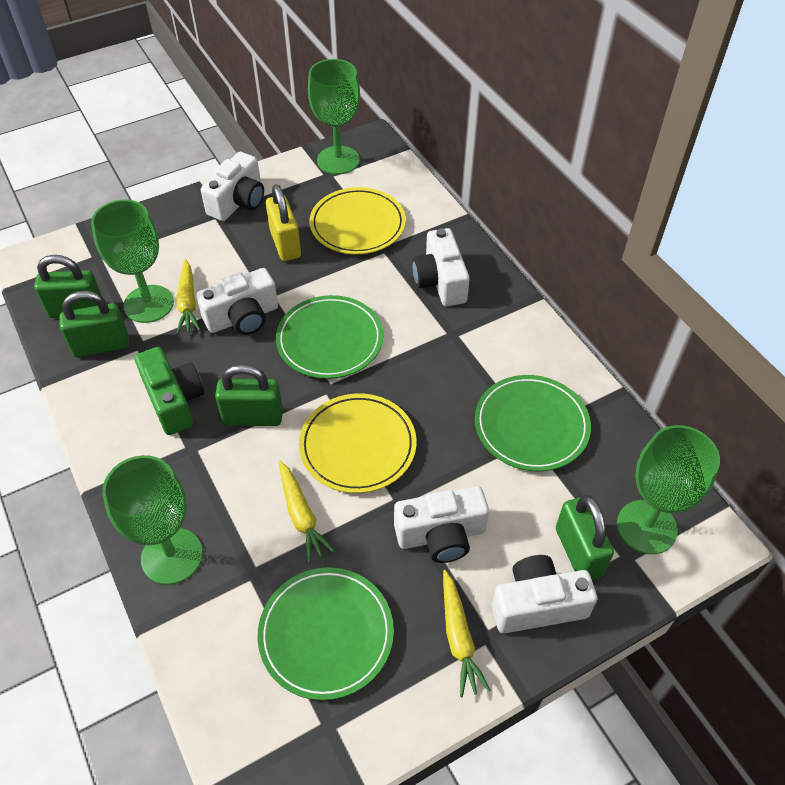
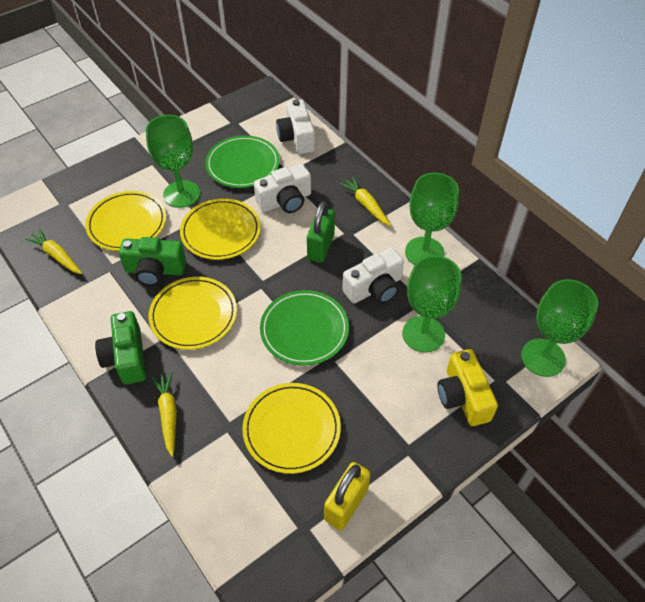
green camera: [135,347,204,435] = 1 -> [95,311,146,385] [119,237,186,286] = 2
green padlock: [34,255,102,318] [59,291,129,357] [215,364,283,426] [556,495,614,580] = 4 -> [307,201,335,263] = 1
green plate: [258,567,394,700] [276,295,383,379] [475,375,591,471] = 3 -> [205,135,280,188] [260,290,349,365] = 2
white camera: [196,268,278,335] [201,152,264,221] [394,486,489,563] [412,228,470,306] [492,555,597,634] = 5 -> [254,164,311,213] [276,99,315,154] [342,248,404,304] = 3
yellow camera: none = 0 -> [438,349,498,426] = 1
yellow plate: [299,393,416,493] [310,187,406,255] = 2 -> [85,191,166,251] [149,277,237,350] [180,199,261,260] [242,383,341,474] = 4

